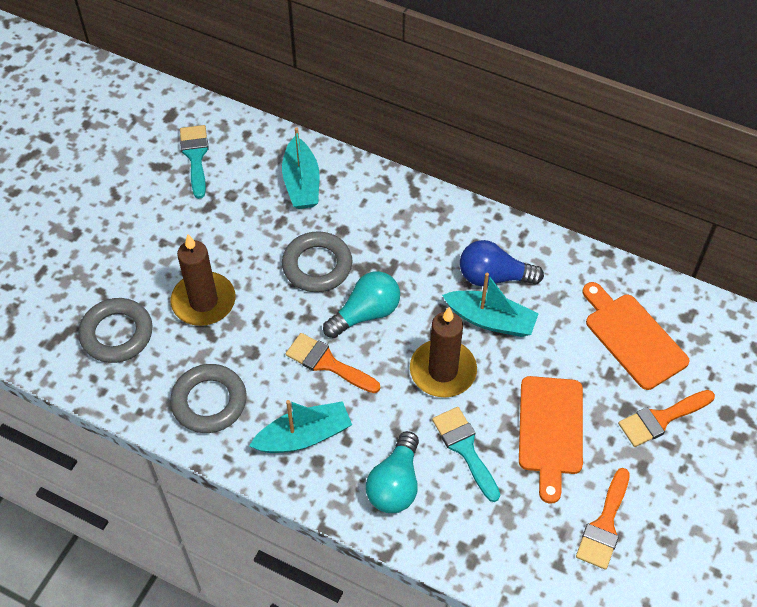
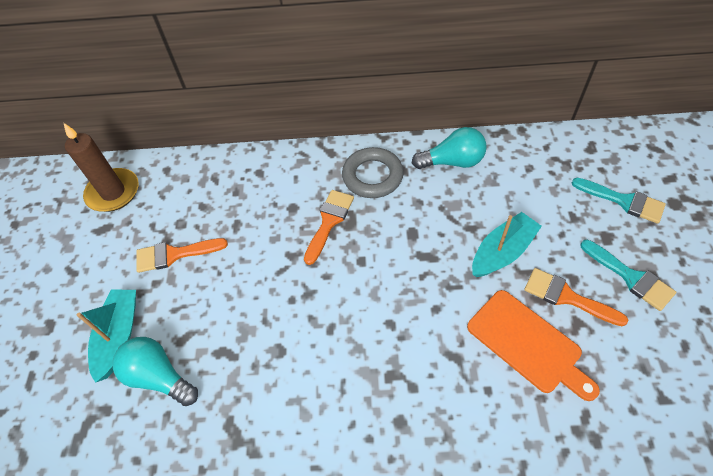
blue light bulb: [460,240,544,286] = 1 -> none = 0
brown candle: [171,234,236,326] [410,307,477,397] = 2 -> [64,123,139,212] = 1
grey ring: [79,298,153,363] [170,364,247,433] [282,231,353,292] = 3 -> [342,147,404,198] = 1
orange cutting board: [519,376,583,504] [582,282,689,390] = 2 -> [467,290,600,401] = 1
turquoise boat: [249,400,352,453] [282,127,320,209] [442,273,539,337] = 3 -> [77,290,136,383] [472,212,542,277] = 2

